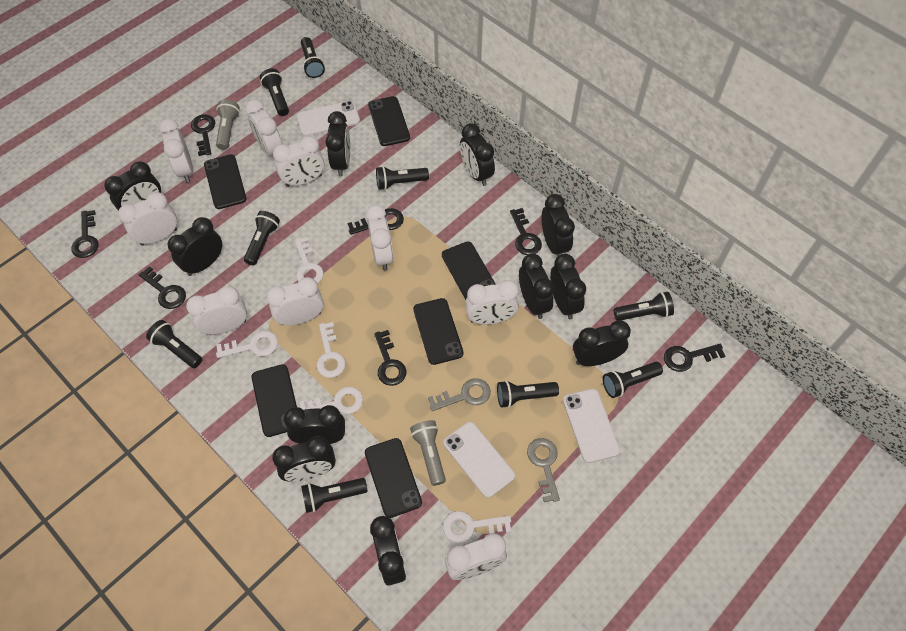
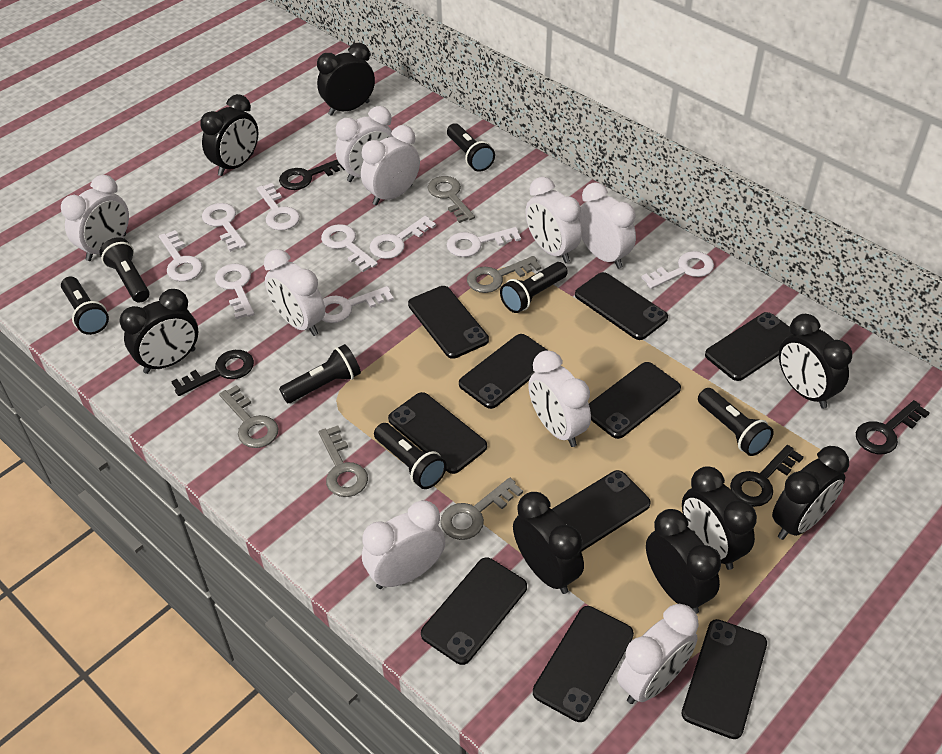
black clock: [104,161,161,211] [168,217,222,276] [272,436,336,482] [284,405,345,444] [326,111,350,176] [370,516,406,586] [460,123,495,186] [519,253,554,319] [541,194,575,256] [550,254,586,319] [573,320,631,366] = 11 -> [120,289,198,374] [200,94,258,176] [317,43,375,116] [513,492,584,594] [646,509,721,614] [682,466,757,570] [772,446,849,540] [779,314,852,409] = 8
black flashlight: [146,320,202,368] [244,211,280,265] [260,69,289,116] [301,37,325,78] [301,478,367,513] [376,166,429,190] [497,380,559,408] [603,362,663,398] [614,292,674,321] = 9 -> [61,277,109,335] [99,237,149,303] [279,344,361,403] [374,423,447,489] [447,123,495,172] [500,262,568,313] [698,388,774,456] = 7
black key: [72,210,99,258] [139,266,186,309] [191,114,215,156] [348,208,404,235] [374,330,406,386] [510,208,542,255] [664,344,725,372] = 7 -> [171,350,254,396] [279,160,345,190] [730,445,804,507] [856,400,930,454] = 4
black phone: [204,154,247,209] [252,364,297,437] [365,438,422,518] [368,96,410,146] [413,298,463,365] [442,241,496,300] = 6 -> [388,392,487,474] [408,286,489,359] [421,557,527,665] [459,334,549,409] [533,606,634,722] [552,470,651,552] [575,272,668,340] [589,362,681,439] [681,619,767,739] [705,312,791,381] = 10
grey flashlight: [216,100,240,150] [410,420,446,486] = 2 -> none = 0
grey key: [428,378,491,411] [527,438,560,502] = 2 -> [219,385,279,448] [319,425,368,497] [427,176,475,223] [440,477,523,540] [467,256,541,293] = 5
white key: [216,331,278,358] [295,237,323,284] [299,387,363,414] [317,322,346,378] [443,511,511,543] = 5 -> [159,230,203,281] [202,203,246,252] [215,264,254,319] [257,183,300,230] [321,224,378,272] [322,286,394,323] [370,216,436,259] [447,227,521,257] [641,251,714,289] = 9
white phone: [297,101,360,136] [443,422,515,498] [563,389,620,463] = 3 -> none = 0

